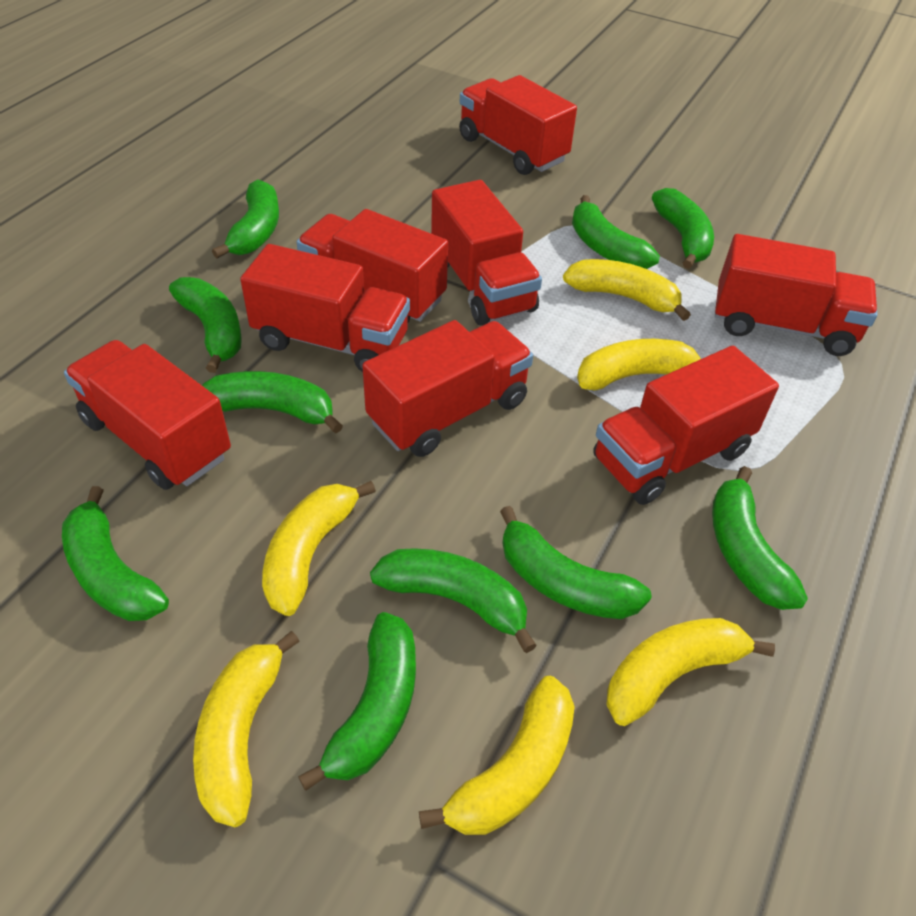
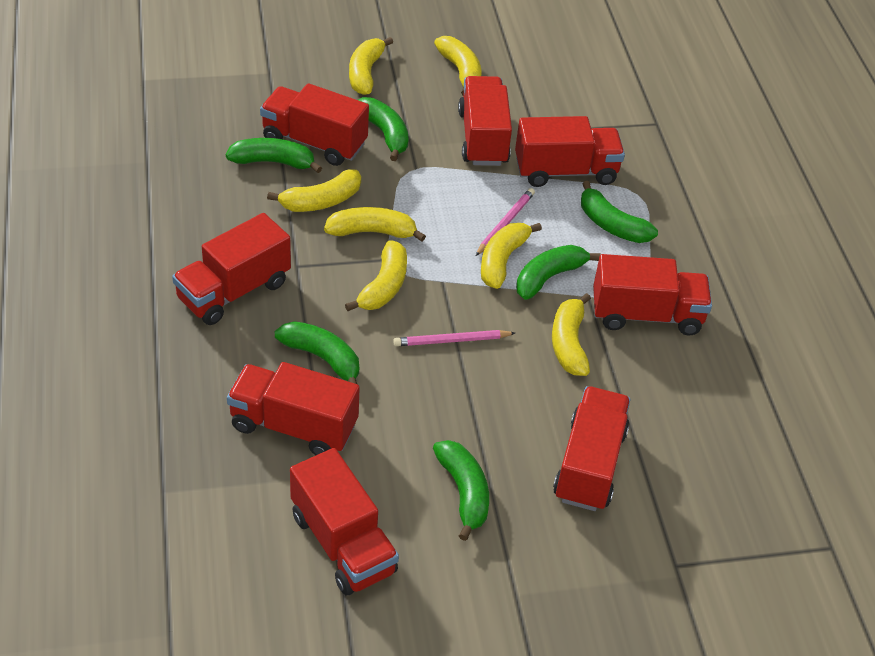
green banana: [62,486,169,621] [169,277,242,373] [202,371,343,433] [212,179,279,259] [298,612,416,791] [370,548,537,653] [500,506,652,619] [572,195,660,269] [652,188,714,269] [712,466,808,610] = 10 -> [226,138,322,173] [275,321,359,384] [358,97,409,161] [433,440,489,541] [516,245,601,300] [581,181,658,243] = 6
pink pencil: none = 0 -> [394,330,515,346] [476,188,535,256] = 2
yellow banana: [193,631,300,827] [262,481,376,616] [419,676,575,835] [563,259,691,321] [577,339,701,391] [606,618,775,726] = 6 -> [267,169,361,212] [324,207,426,242] [345,240,407,311] [349,37,393,95] [434,36,481,95] [481,223,542,289] [552,293,591,376] = 7

